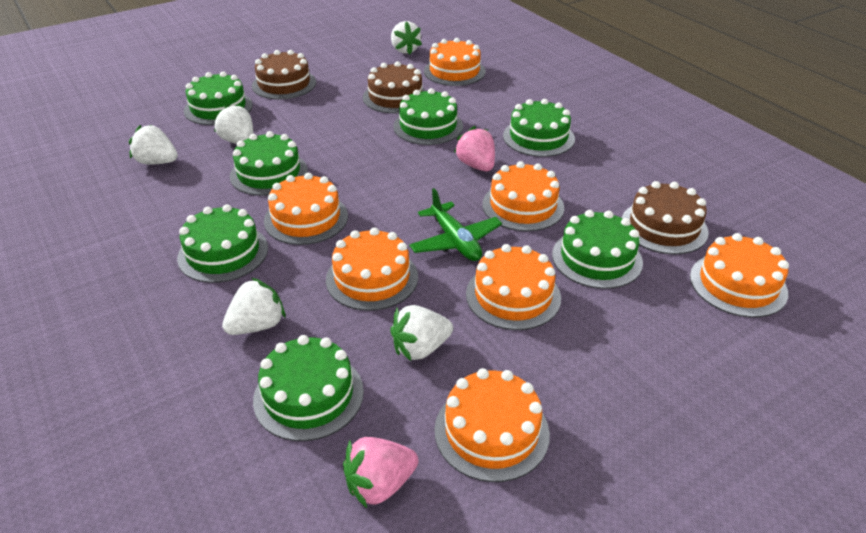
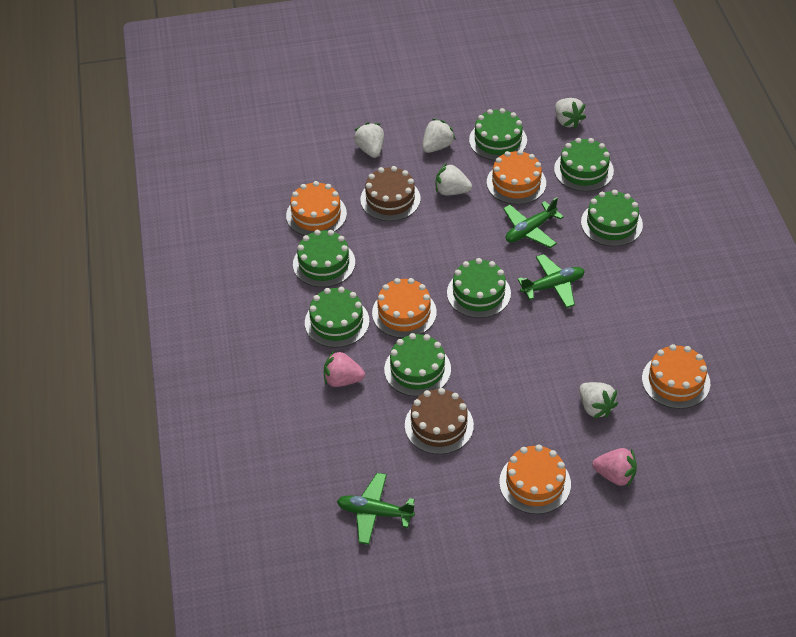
brown cake: [252,50,316,99] [363,61,426,113] [622,181,708,254] = 3 -> [360,166,420,221] [405,388,474,454] = 2
green plane: [409,188,502,261] = 1 -> [337,473,415,545] [503,197,564,248] [518,254,585,308] = 3
orange cake: [264,173,348,245] [326,227,418,311] [424,38,486,86] [435,368,550,482] [466,244,561,330] [482,161,564,232] [690,233,789,318] = 7 -> [286,181,347,236] [372,278,437,338] [487,150,546,205] [499,445,571,514] [642,344,710,409] = 5

